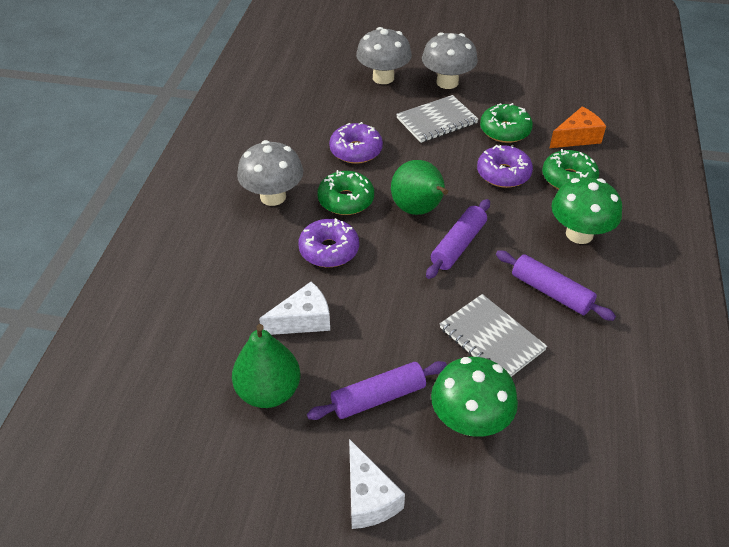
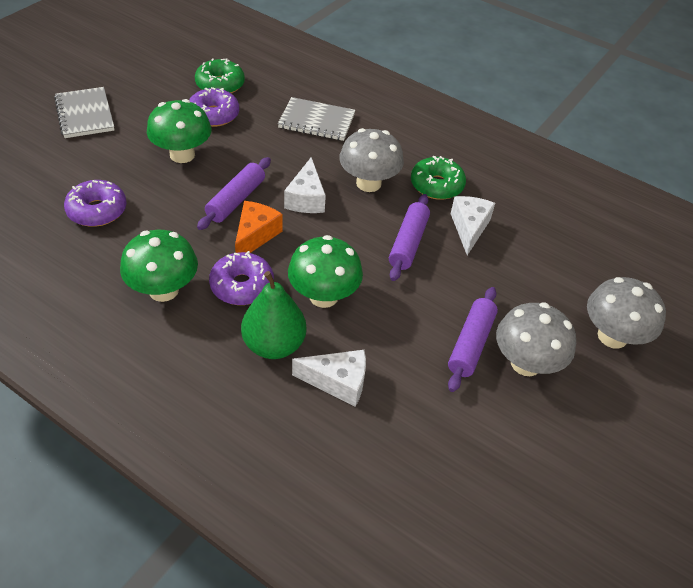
green donut: [317,170,374,215] [480,103,533,143] [542,149,599,189] = 3 -> [195,58,245,94] [411,156,466,200] = 2
green mushroom: [431,357,518,436] [551,177,622,244] = 2 -> [120,230,198,302] [147,99,211,163] [288,235,363,308] = 3
green pear: [232,324,300,408] [391,160,448,215] = 2 -> [241,271,307,359] = 1
white cheese: [259,282,330,335] [349,439,405,529] = 2 -> [284,157,326,213] [292,350,366,407] [451,196,495,255] = 3

